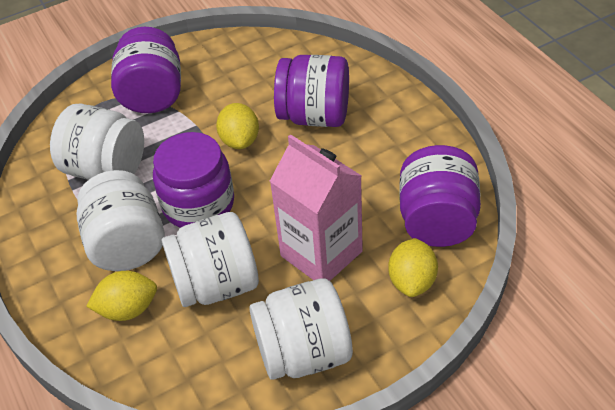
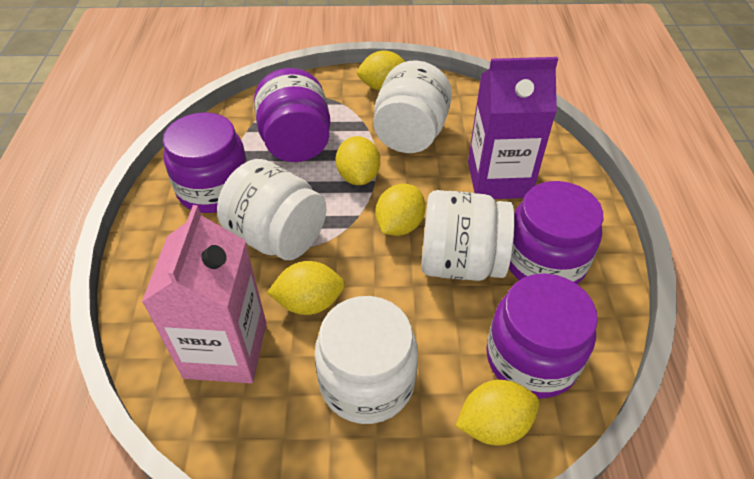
purple carton: none = 0 -> [468,57,558,199] = 1
yellow lemon: [86,271,157,321] [216,103,259,149] [388,238,438,297] = 3 -> [267,261,345,315] [336,136,380,185] [357,50,406,90] [375,184,425,236] [456,380,539,446] = 5

